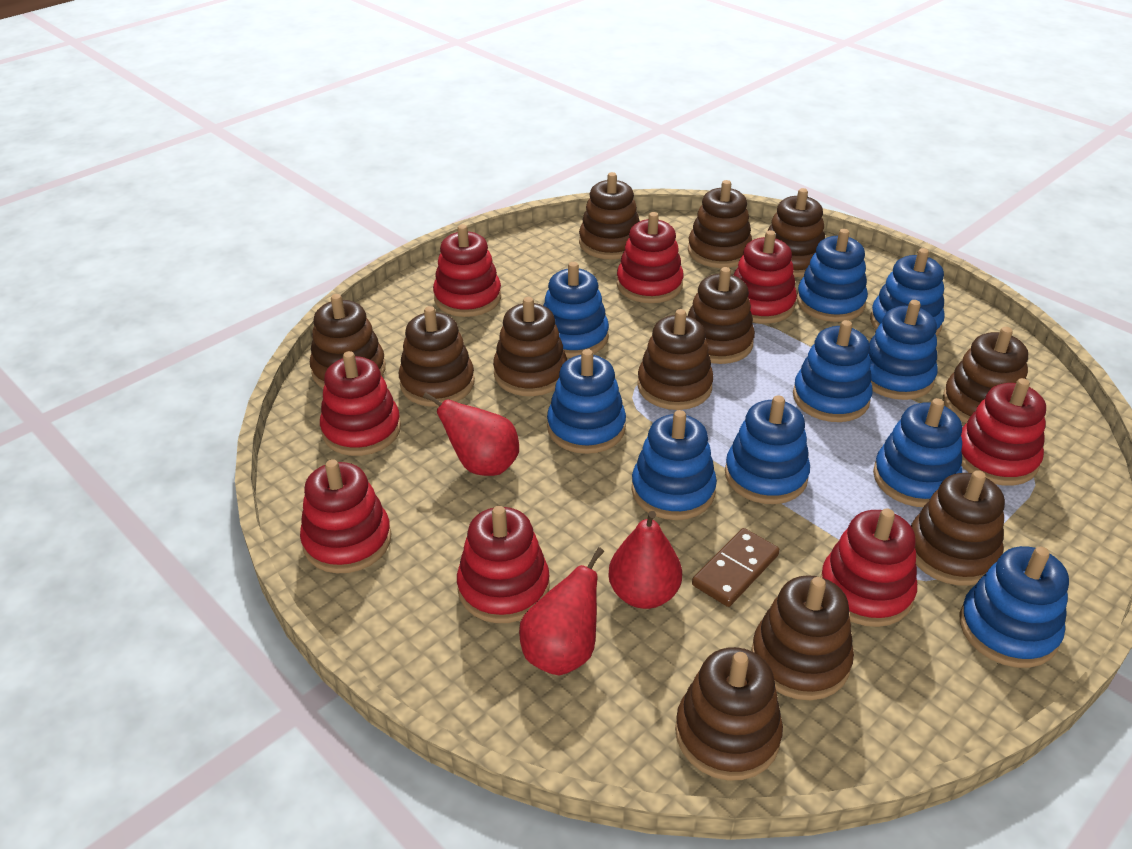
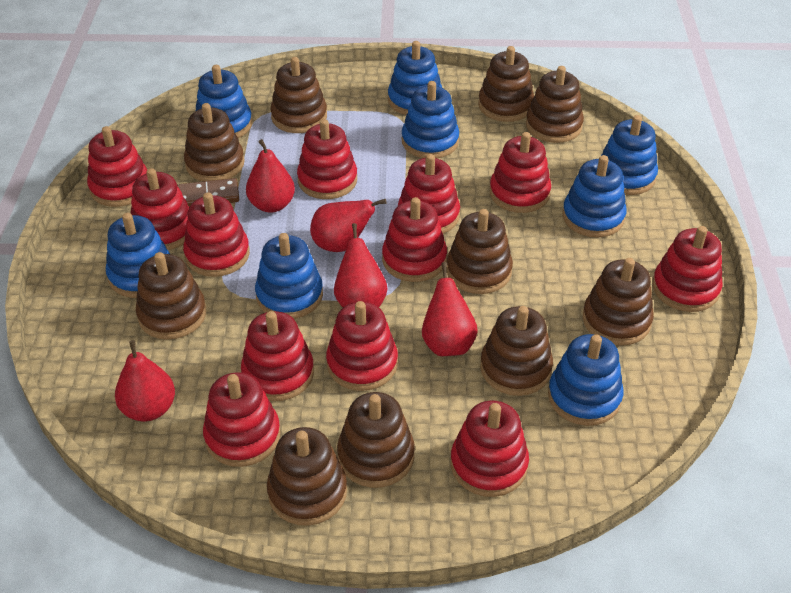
blue stacking toy: [543,262,609,358] [547,349,626,454] [631,410,717,520] [725,395,810,504] [793,320,873,422] [797,229,868,322] [869,300,938,400] [870,248,945,337] [873,398,962,507] [960,546,1069,668] = 10 -> [106,213,170,298] [196,65,252,138] [255,233,323,319] [388,41,442,115] [402,81,459,158] [548,334,623,426] [563,155,627,238] [601,115,658,195] = 8
brown stacking toy: [310,294,386,388] [399,306,475,407] [493,297,567,396] [579,172,639,260] [637,309,714,410] [675,647,783,781] [688,180,752,268] [688,267,755,364] [751,575,854,700] [767,188,825,277] [911,470,1005,586] [943,327,1028,423] = 12 -> [136,252,206,340] [184,103,245,181] [267,427,347,526] [271,57,327,133] [337,392,415,488] [446,209,513,294] [478,46,534,122] [480,306,553,396] [526,66,584,143] [582,258,654,346] = 10
red pear: [423,392,519,476] [519,547,604,675] [608,511,682,609] = 3 -> [115,340,175,421] [246,139,295,213] [310,199,386,252] [334,223,388,307] [422,262,478,356] = 5
red stacking toy: [300,459,391,573] [320,351,401,456] [433,224,501,317] [457,506,550,623] [617,212,684,303] [734,230,797,324] [821,508,917,627] [961,378,1046,486] = 8 -> [87,126,147,207] [130,168,189,250] [183,192,250,277] [203,372,281,467] [241,311,314,401] [297,119,357,199] [326,301,398,391] [382,197,447,282] [398,154,460,234] [451,401,529,497] [490,132,551,213] [652,226,723,312] = 12

